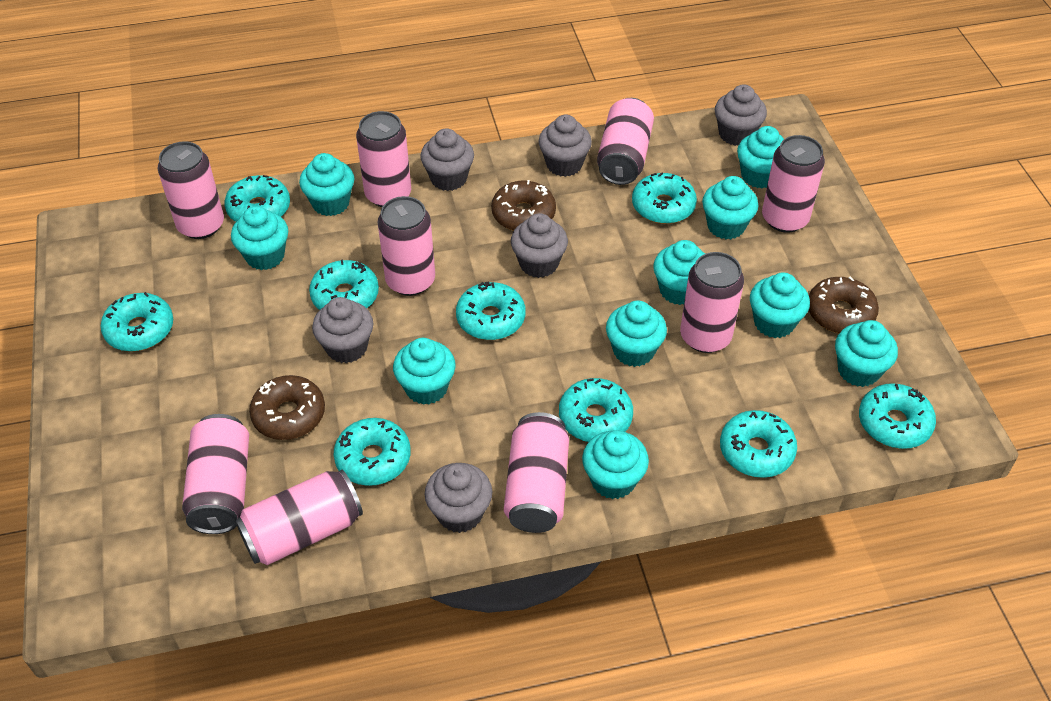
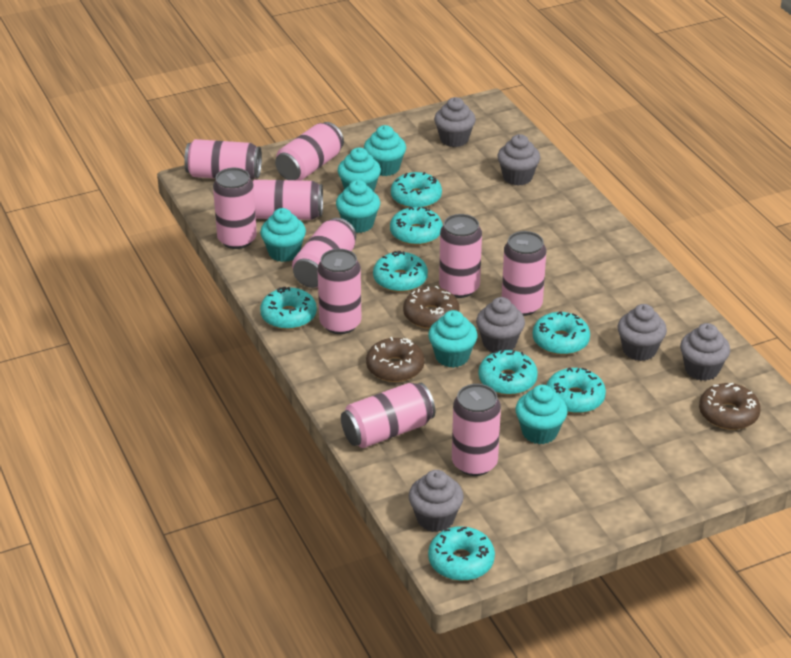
pink can: [158,141,224,239] [182,414,249,534] [235,470,363,565] [356,111,411,207] [378,196,435,296] [504,412,569,533] [597,98,654,185] [680,252,744,353] [762,135,825,233] = 9 -> [184,139,262,180] [213,168,257,249] [253,180,323,220] [275,122,344,181] [292,218,356,288] [317,249,361,334] [341,383,435,448] [439,214,482,298] [452,384,501,476] [502,231,546,316] = 10
turquoise cupcake: [231,206,288,270] [299,153,354,216] [393,338,456,405] [582,430,649,499] [606,300,667,367] [653,240,705,305] [702,176,759,239] [737,126,784,188] [750,272,810,338] [835,320,898,387] = 10 -> [260,208,306,262] [336,180,380,233] [338,148,381,192] [364,125,406,176] [428,310,478,368] [516,385,568,444] = 6
turquoise donut: [100,292,173,352] [224,175,290,222] [309,259,379,310] [334,418,411,486] [456,281,526,340] [559,378,633,442] [632,172,697,224] [720,410,797,478] [859,383,936,449] = 9 -> [260,286,317,330] [373,251,428,292] [390,207,443,245] [391,172,442,208] [428,526,495,581] [478,350,538,395] [533,311,590,355] [546,368,606,414] = 8

